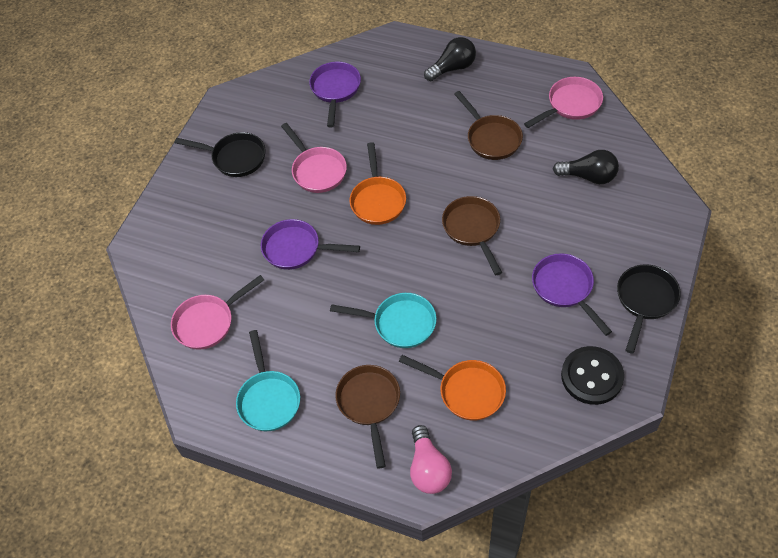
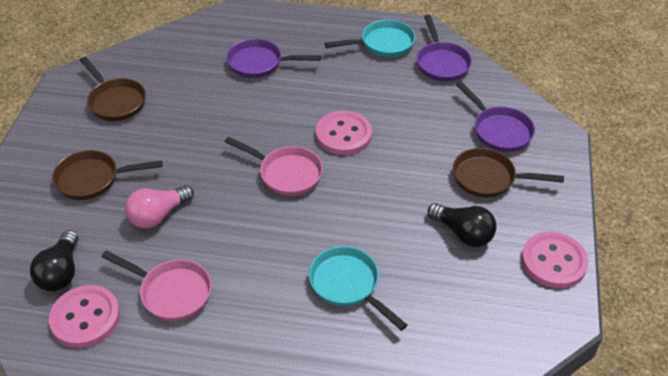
black button: [561,346,624,405] = 1 -> none = 0
black pan: [175,132,266,177] [617,264,681,354] = 2 -> none = 0
orange pan: [350,142,406,225] [399,355,506,421] = 2 -> none = 0
pink button: none = 0 -> [49,285,120,348] [316,111,372,155] [521,232,588,288] = 3
pink pan: [171,275,264,350] [281,123,347,193] [524,77,603,128] = 3 -> [101,250,212,321] [225,137,323,196] = 2

